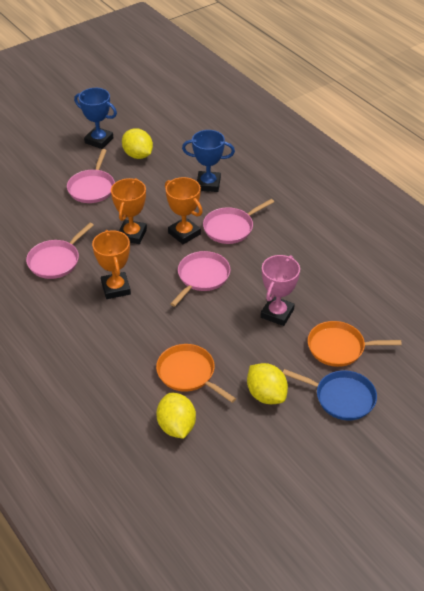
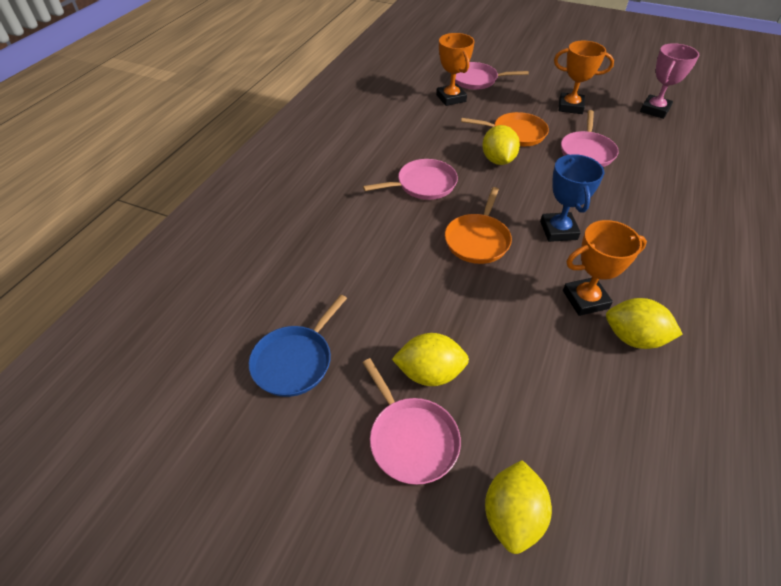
blue trophy: [74,88,117,149] [182,130,235,192] = 2 -> [540,154,604,242] = 1
yellow lemon: [122,128,153,159] [156,393,196,439] [247,363,288,404] = 3 -> [392,333,469,386] [482,125,520,165] [485,460,552,554] [606,298,683,349] = 4

